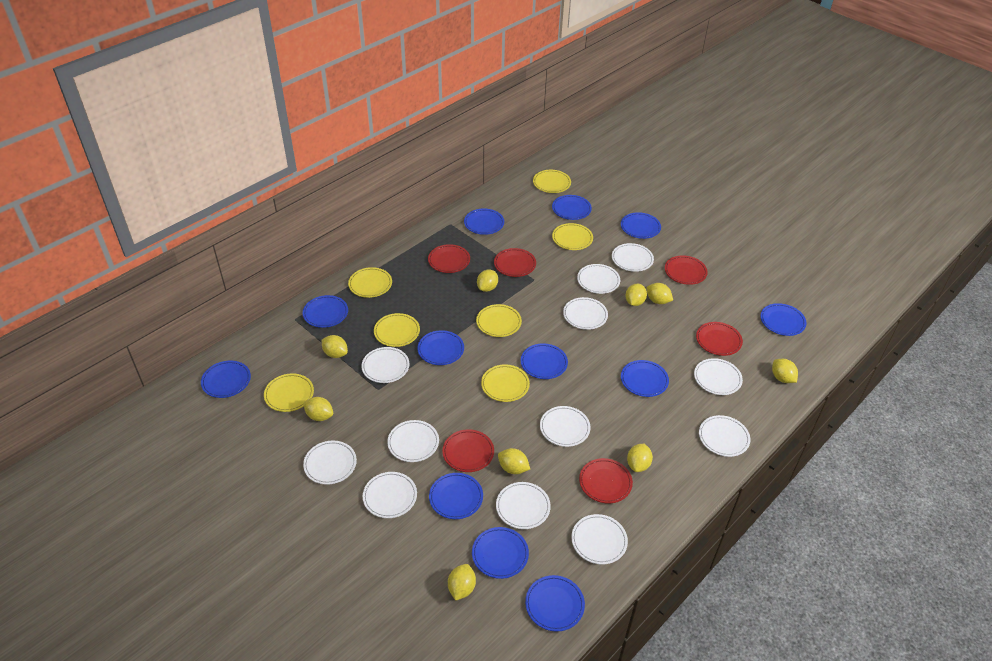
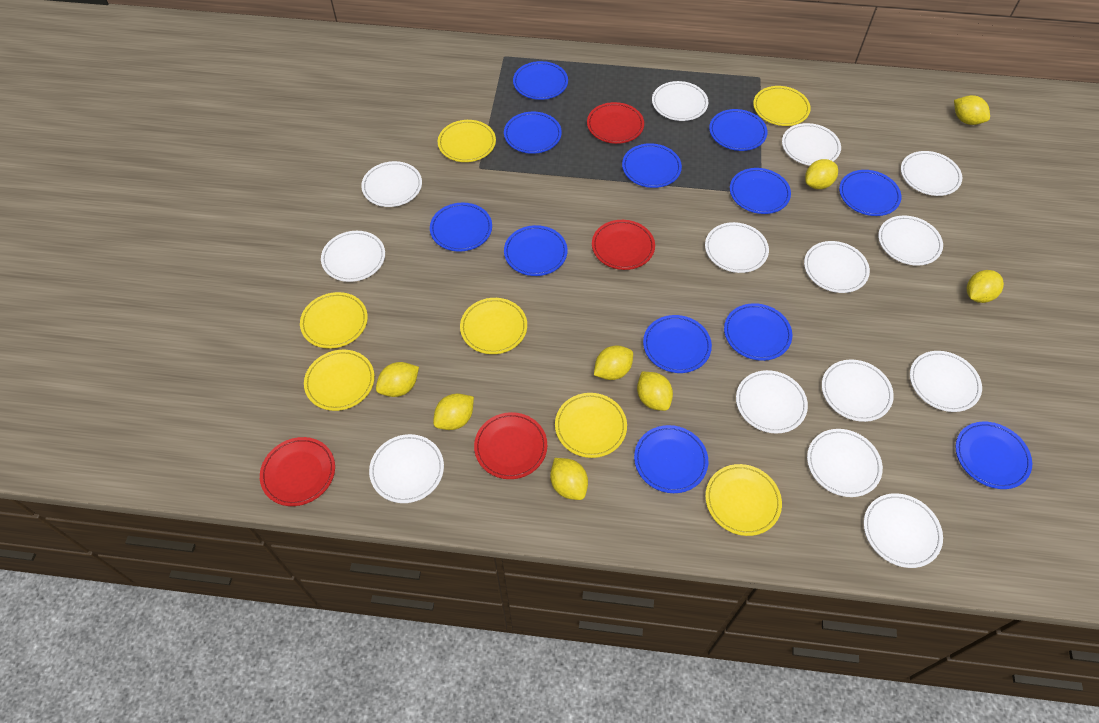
red plate: [428,244,470,273] [442,429,494,472] [494,248,536,277] [579,458,633,503] [665,256,708,285] [696,322,743,356] = 6 -> [260,437,335,506] [474,412,547,479] [587,102,644,144] [592,220,655,270] = 4
white plate: [303,441,357,485] [361,347,409,383] [363,472,417,518] [387,420,439,462] [496,482,551,529] [540,406,590,447] [563,297,608,330] [571,514,628,564] [577,264,620,294] [612,243,654,272] [694,358,743,395] [699,415,750,457] = 12 -> [321,231,385,282] [361,161,422,207] [369,434,444,503] [652,81,708,121] [705,222,769,273] [736,370,808,434] [782,123,841,166] [804,241,870,293] [807,429,883,497] [822,359,894,422] [864,493,943,568] [878,216,943,266] [901,151,962,196] [910,351,982,412] = 14
yellow lemon: [303,397,333,421] [322,335,348,358] [448,564,476,601] [477,270,498,292] [498,448,530,474] [625,284,647,306] [627,444,653,472] [646,283,673,304] [772,359,798,383] = 9 -> [376,362,419,397] [433,394,474,430] [550,458,588,500] [594,345,633,380] [637,372,673,411] [805,159,838,189] [954,95,990,125] [967,270,1004,303] = 8

